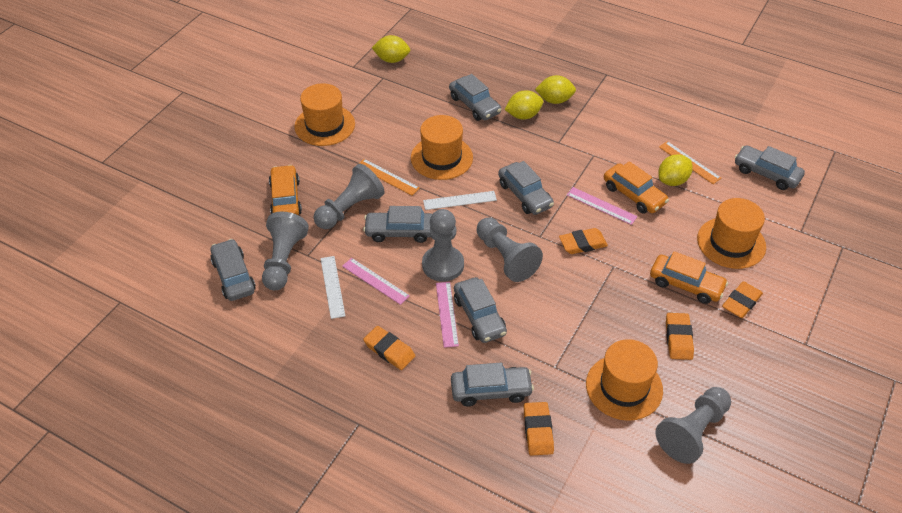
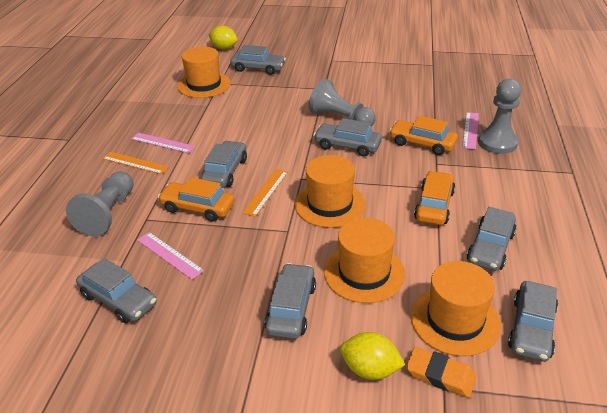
grey pawn: [262,212,309,290] [314,164,385,229] [422,209,464,282] [477,217,543,282] [655,387,731,464] = 5 -> [66,171,134,236] [309,79,375,126] [478,79,521,154] = 3
orange eraser: [363,326,415,370] [524,402,554,456] [559,228,608,254] [666,313,694,360] [722,281,763,318] = 5 -> [406,347,476,398] = 1
white ruler: [321,256,345,319] [423,191,497,210] = 2 -> none = 0
yellow lemon: [372,35,410,63] [504,90,543,119] [535,75,576,104] [658,154,693,186] = 4 -> [209,26,238,49] [340,332,405,380] = 2

